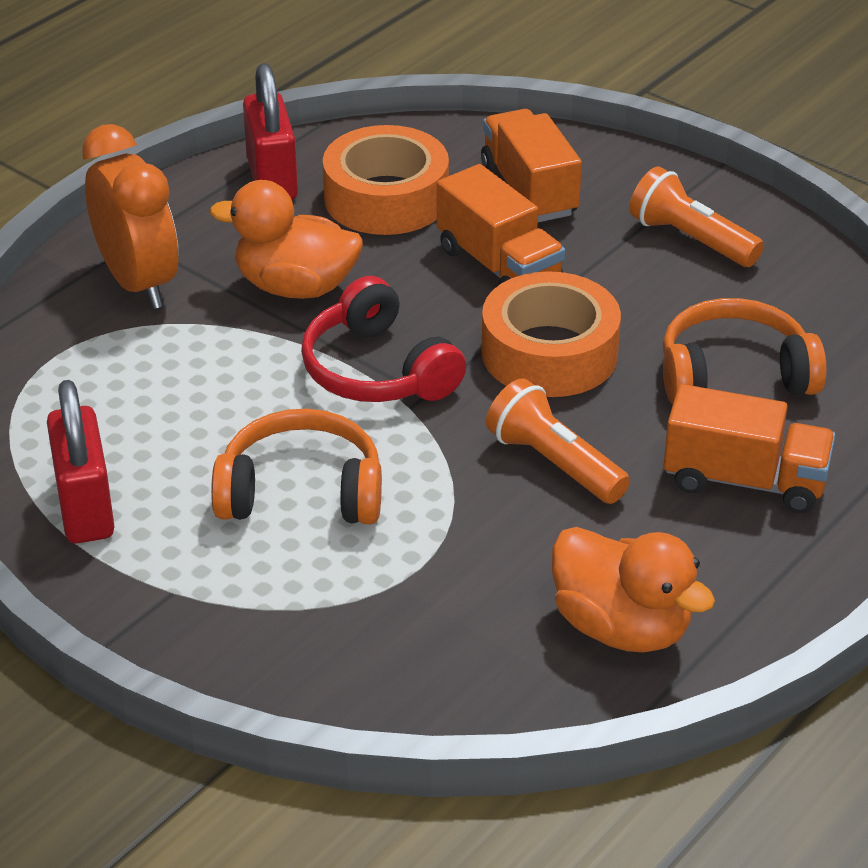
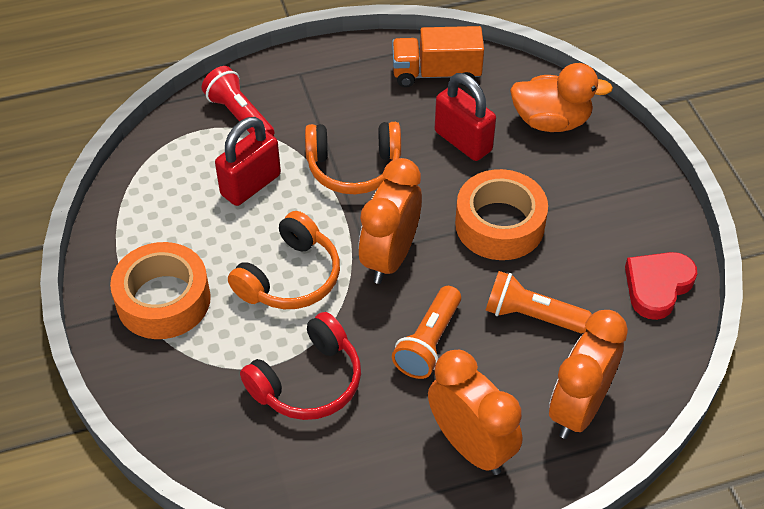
orange clock: [82,124,179,309] = 1 -> [359,158,422,284] [428,350,523,475] [549,310,628,439] = 3
orange duck: [210,180,363,299] [552,527,715,653] = 2 -> [510,63,613,132] = 1
orange truck: [437,164,565,286] [481,109,582,222] [663,384,835,513] = 3 -> [392,26,484,87] = 1
red flashlight: none = 0 -> [202,66,275,136] = 1
red heart: none = 0 -> [625,252,697,320] = 1

